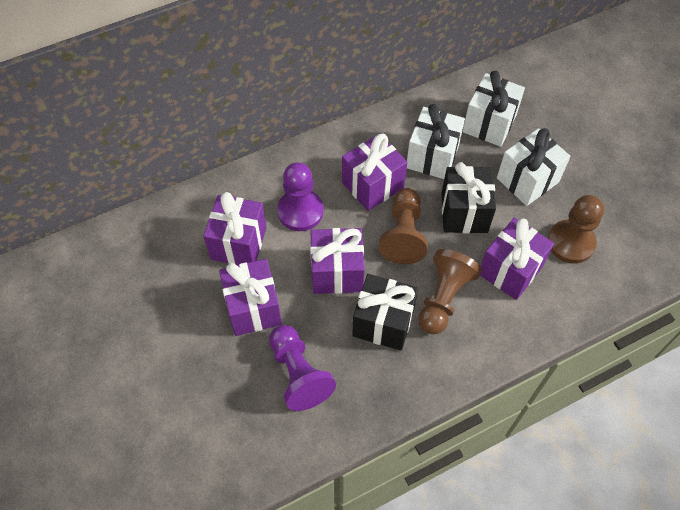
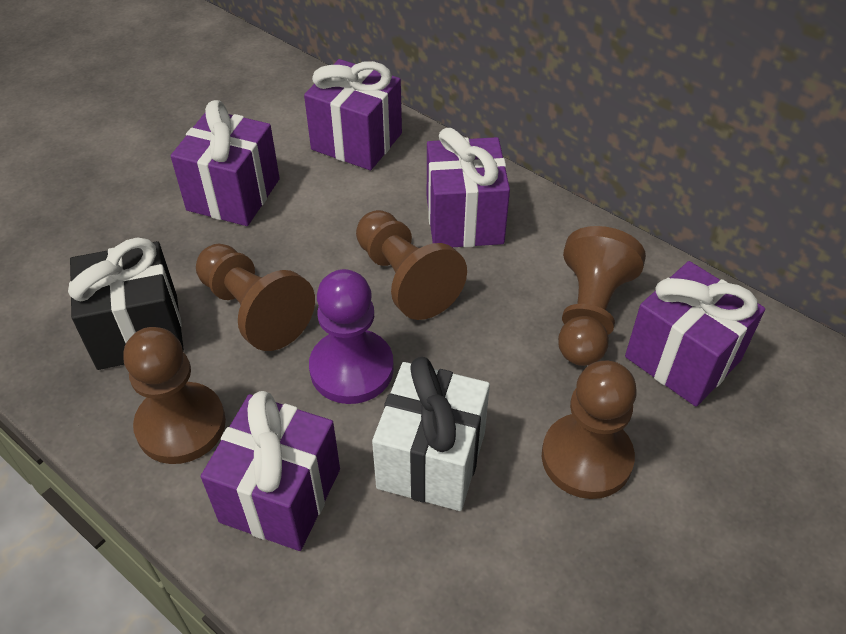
black gift: [352,274,418,351] [441,162,496,233] = 2 -> [68,237,184,370] = 1
brown pawn: [379,188,428,264] [419,249,482,334] [548,195,604,264] = 3 -> [123,327,226,464] [196,244,315,351] [356,210,467,320] [542,361,637,499] [558,226,646,366] = 5
purple pawn: [269,325,336,411] [277,162,323,231] = 2 -> [309,269,394,404] = 1
white gift: [407,104,465,179] [463,71,525,147] [497,128,571,206] = 3 -> [372,357,490,511] = 1

